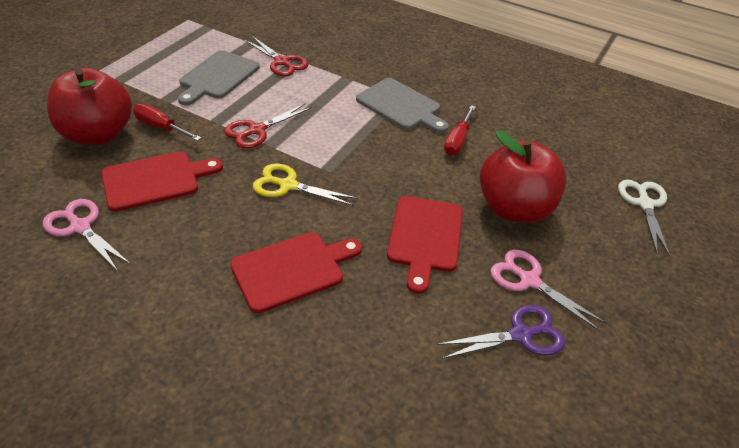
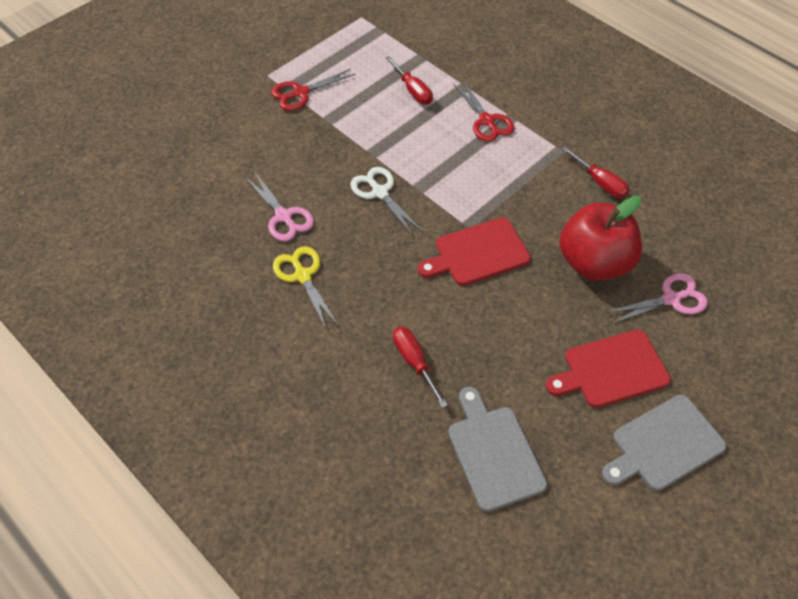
purple scissors: [437,305,565,359] = 1 -> none = 0
red apple: [47,68,132,145] [480,131,566,223] = 2 -> [559,196,642,281] = 1
red cutting board: [101,151,223,212] [230,232,362,313] [387,196,463,294] = 3 -> [418,218,531,286] [546,330,671,408] = 2
red screwdriver: [133,104,201,141] [444,105,476,155] = 2 -> [385,56,433,105] [393,327,448,408] [561,147,630,198] = 3

